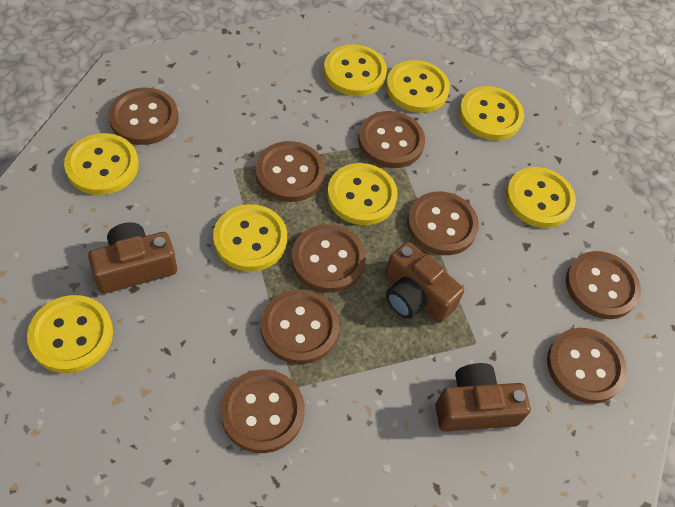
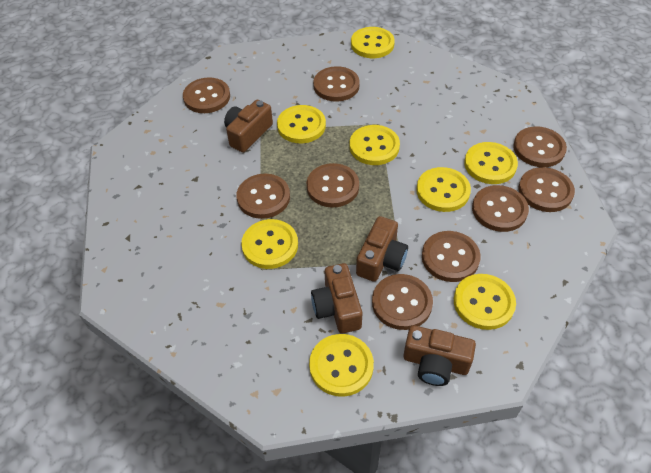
brown camera: [88,222,177,294] [385,242,464,323] [435,363,531,432] = 3 -> [224,100,273,152] [311,263,362,333] [356,216,408,282] [403,325,476,386] = 4

